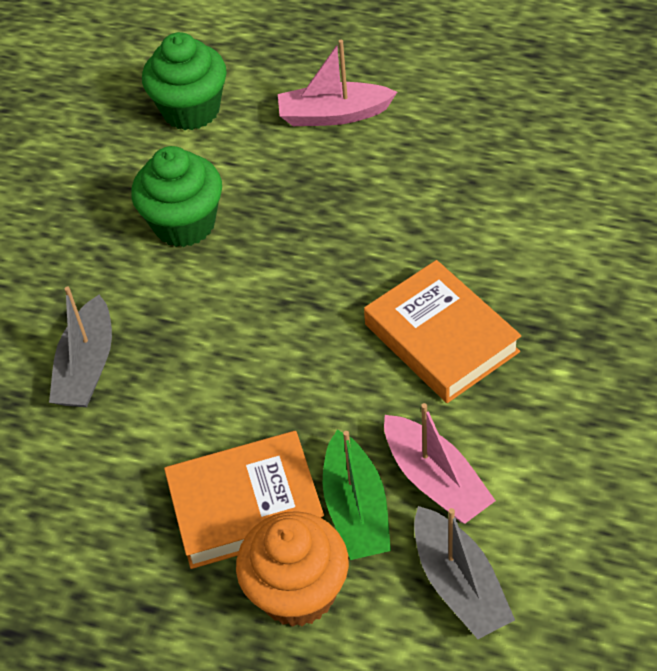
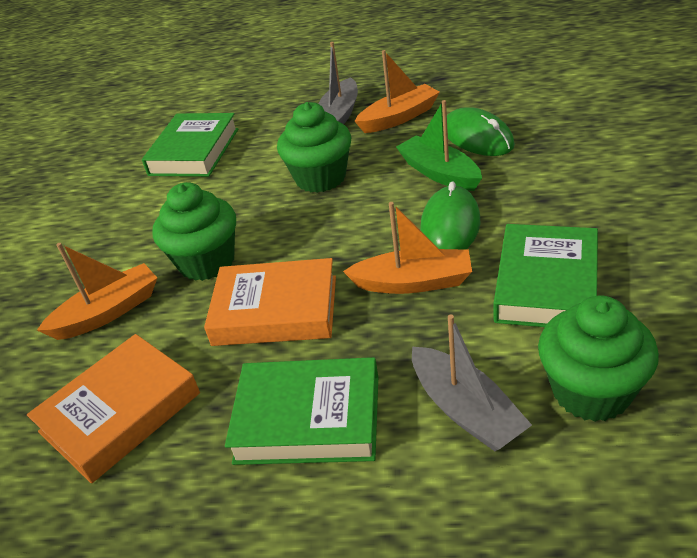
green book: none = 0 -> [142,113,238,177] [225,357,378,465] [494,224,598,327] = 3
green cupcake: [131,146,222,247] [142,32,227,130] = 2 -> [152,182,236,281] [277,102,351,193] [538,296,659,422] = 3
green mouse: none = 0 -> [420,181,480,249] [447,107,515,156] = 2
orange boat: none = 0 -> [37,243,157,340] [343,202,472,294] [355,50,440,133] = 3
orange cupcake: [236,511,349,627] = 1 -> none = 0
pink boat: [278,40,397,126] [384,403,496,524] = 2 -> none = 0

